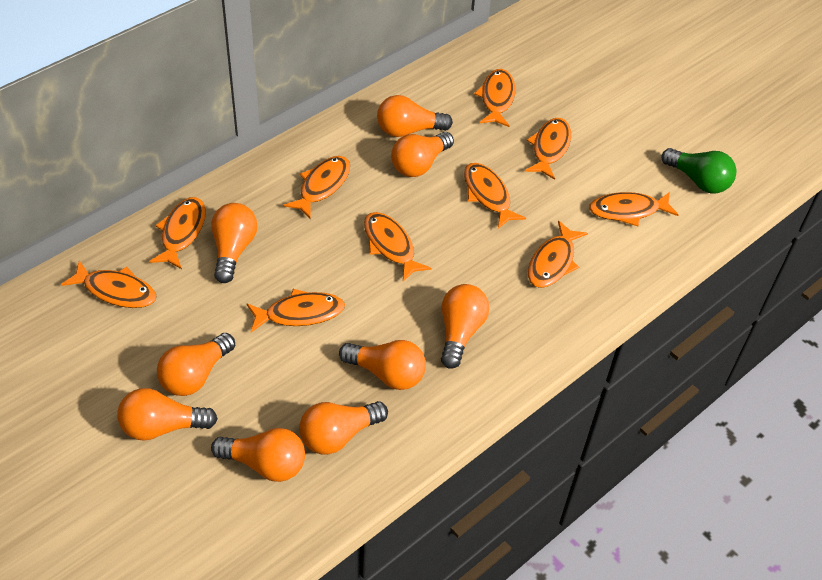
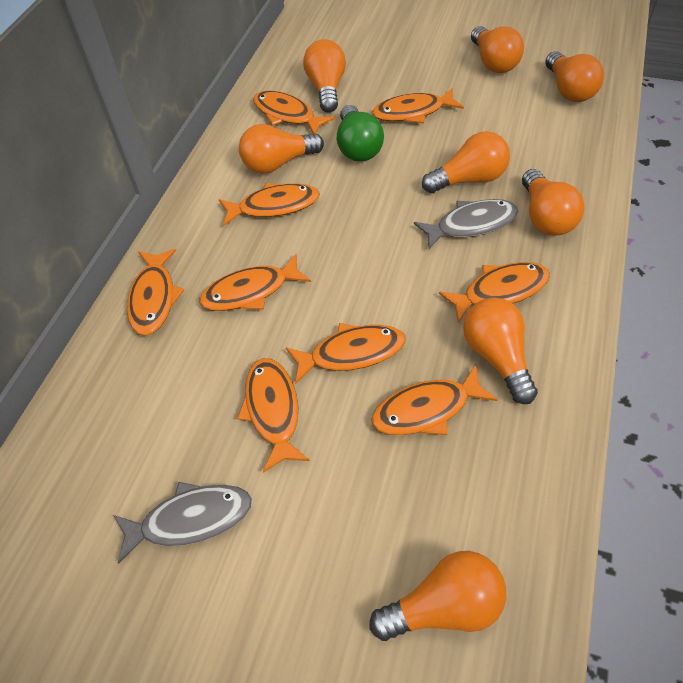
grey fish: none = 0 -> [113,482,252,564] [414,199,518,249] = 2
orange fish: [61,260,156,308] [149,197,206,269] [247,289,345,332] [283,156,350,219] [364,212,432,282] [464,163,526,229] [474,69,515,127] [525,118,571,180] [528,220,588,288] [589,192,679,226] = 10 -> [127,249,184,336] [200,254,311,311] [219,183,320,226] [237,358,310,473] [253,91,335,134] [286,323,405,384] [371,365,498,435] [372,88,464,124] [439,262,550,323] = 9
orange light bulb: [117,388,218,441] [157,333,235,396] [211,203,257,283] [211,428,305,482] [299,401,388,455] [339,340,426,390] [377,95,453,137] [391,132,454,177] [441,284,489,369] = 9 -> [239,124,324,174] [303,39,346,112] [370,551,506,641] [422,131,510,193] [463,298,538,404] [471,26,524,73] [522,169,585,236] [545,51,604,102] = 8

